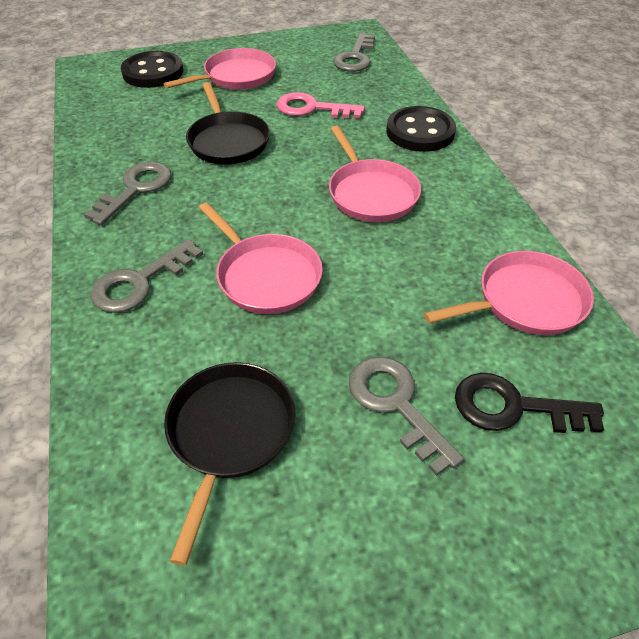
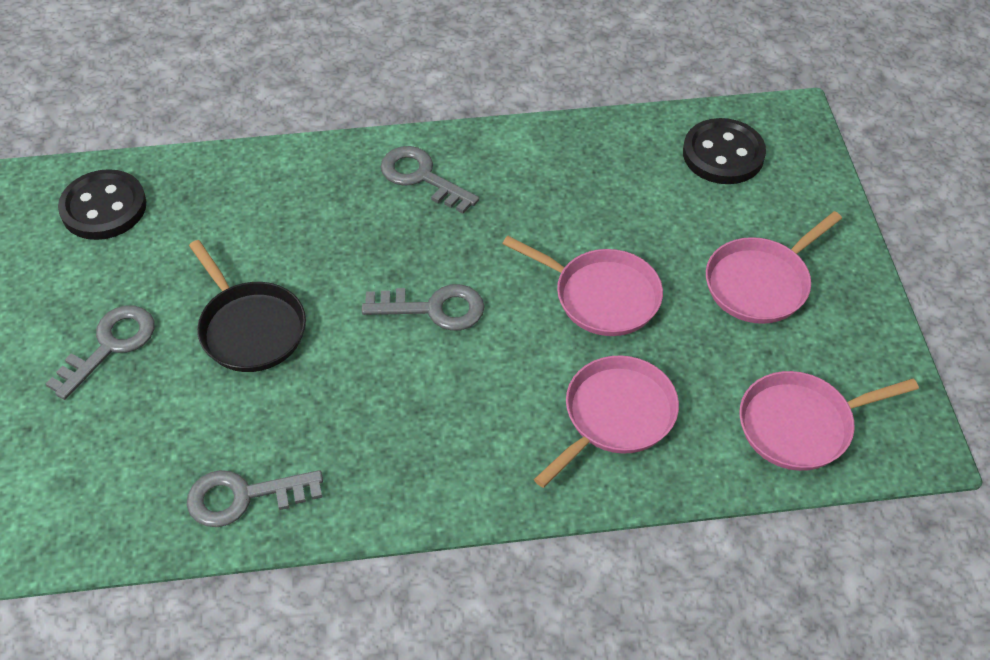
black key: [455,373,604,433] = 1 -> none = 0
black pan: [164,362,296,565] [186,82,270,165] = 2 -> [189,240,306,372] = 1
pink key: [276,92,365,119] = 1 -> none = 0

